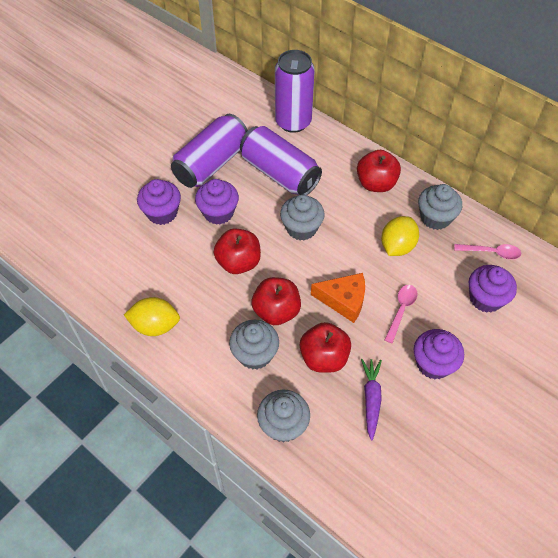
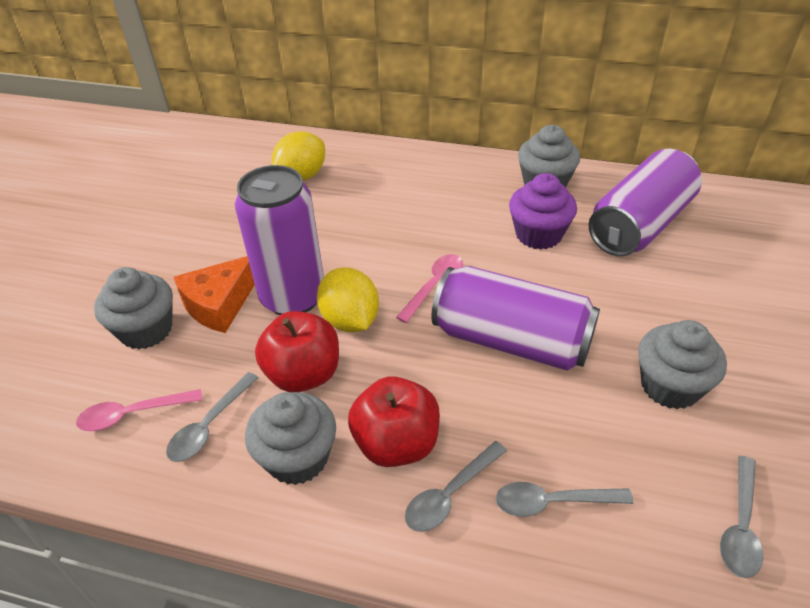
grey spoon: none = 0 -> [166,372,259,462] [405,441,507,532] [496,482,634,517] [720,456,763,578] = 4
purple carrot: [361,359,382,441] = 1 -> none = 0
purple cupcake: [137,179,181,225] [195,179,239,225] [414,329,464,380] [469,265,517,313] = 4 -> [509,173,577,250] = 1
red apple: [213,228,261,274] [252,277,301,325] [300,322,351,373] [357,150,401,192] = 4 -> [255,311,339,392] [348,376,440,467] = 2

